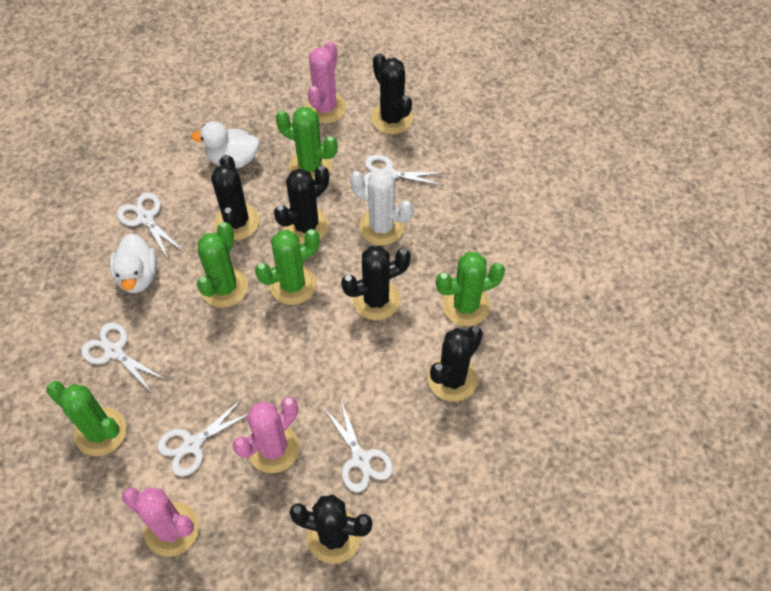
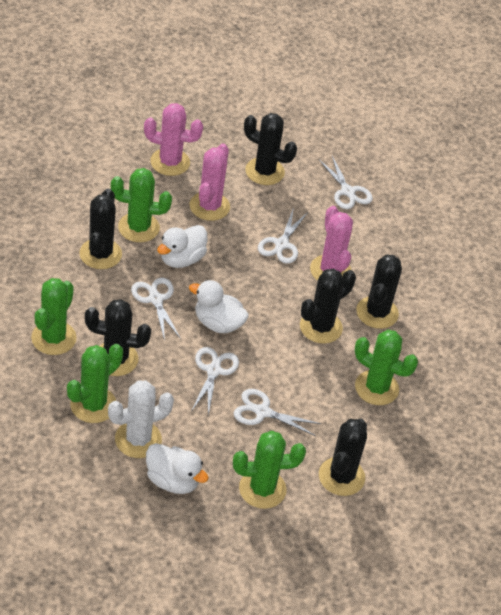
white duck: [110,233,157,293] [191,121,260,168] = 2 -> [146,443,209,494] [157,225,207,268] [189,280,249,333] = 3

